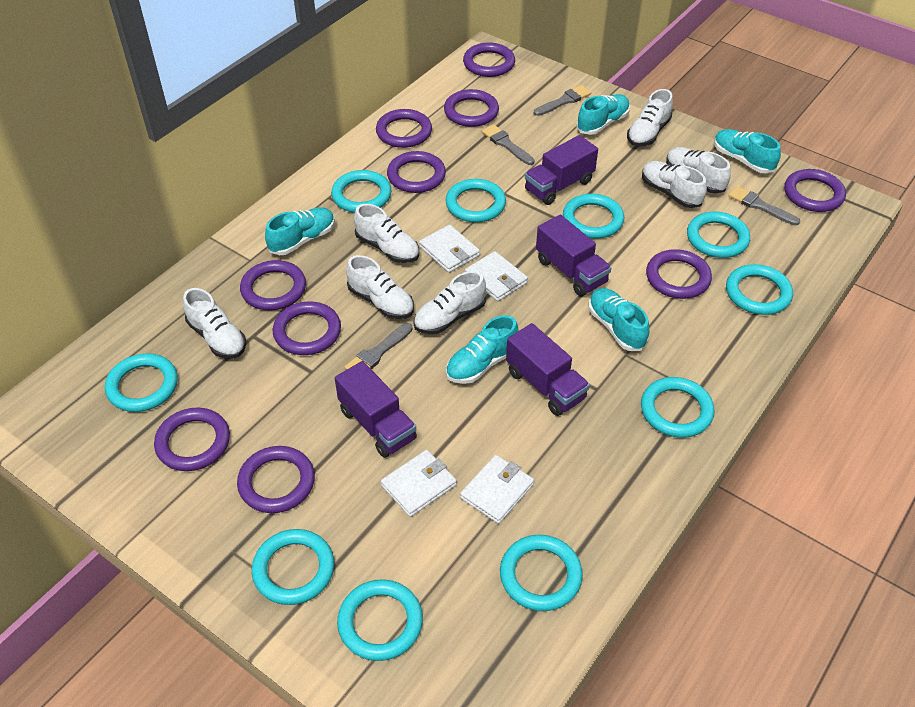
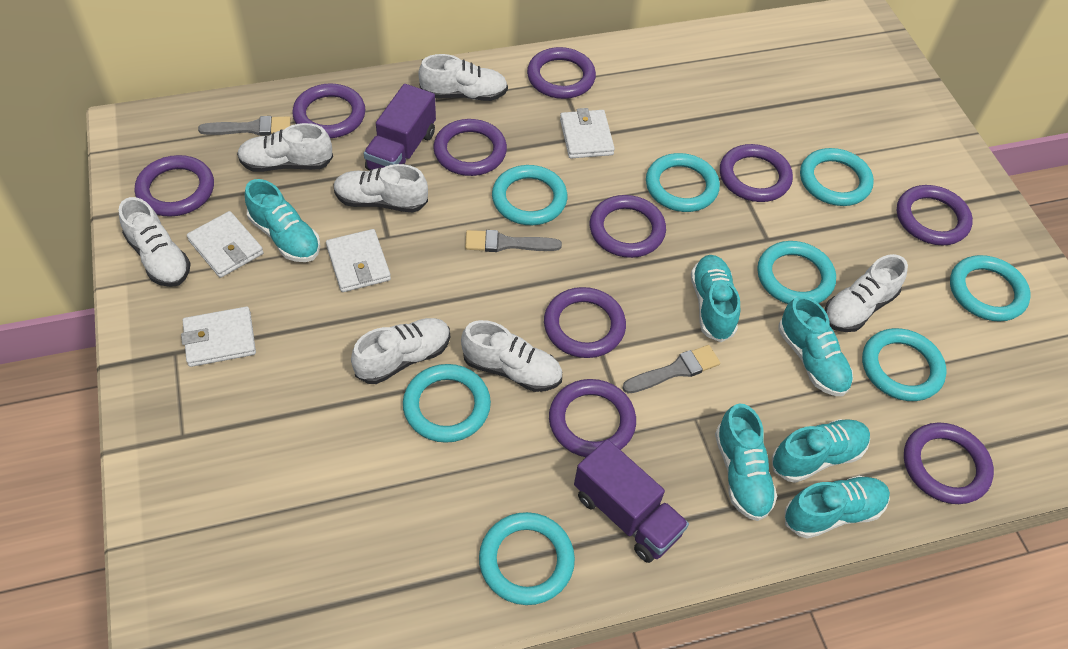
grey brush: [345,323,413,370] [482,124,534,165] [534,85,591,116] [728,186,800,226] = 4 -> [198,116,291,136] [465,230,562,252] [622,345,720,394] = 3
purple truck: [335,361,417,458] [506,323,590,416] [525,135,598,205] [536,215,611,296] = 4 -> [364,84,436,170] [574,439,689,563] = 2
turquoise ring: [105,353,178,412] [252,529,334,605] [331,170,392,213] [337,579,423,661] [446,179,506,223] [500,535,583,611] [563,194,624,239] [641,377,714,438] [687,212,750,258] [726,264,793,315] = 10 -> [403,364,491,443] [479,512,575,605] [492,165,567,225] [646,153,720,212] [757,241,836,304] [800,148,874,206] [862,328,947,401] [950,255,1031,322] = 8
turquoise shoe: [265,207,335,255] [446,315,519,384] [576,94,630,135] [589,288,649,351] [714,129,781,173] = 5 -> [245,179,320,262] [691,255,740,342] [715,404,777,521] [772,419,870,483] [778,296,853,396] [785,476,890,539] = 6

